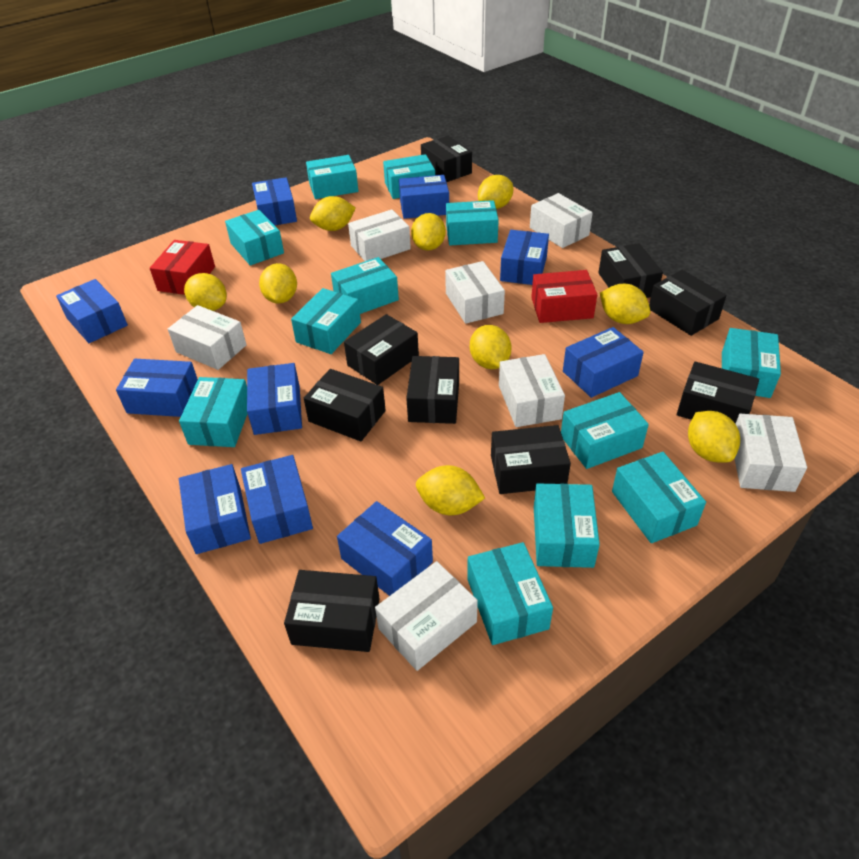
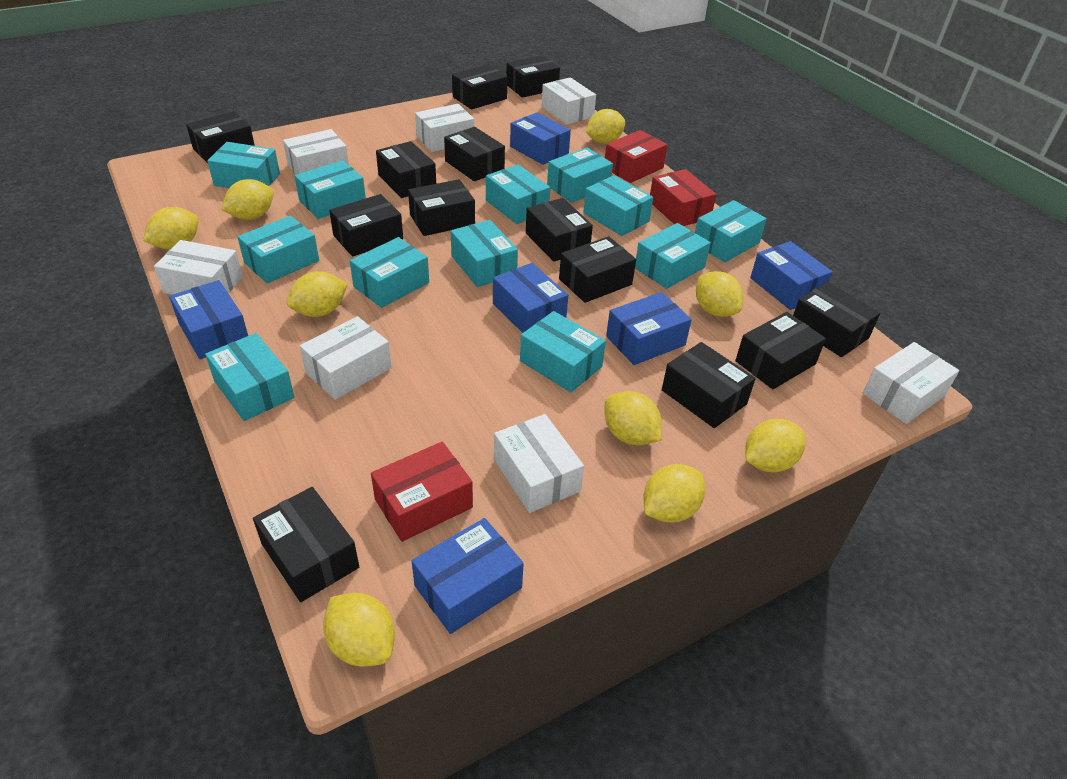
black box: [284,570,380,652] [304,369,386,441] [344,314,419,385] [406,356,459,424] [421,136,472,182] [491,425,571,494] [598,243,663,298] [649,270,726,336] [677,361,759,424] = 9 -> [186,111,255,163] [253,487,359,602] [329,194,403,256] [376,141,436,198] [408,179,475,236] [444,127,505,181] [452,65,507,109] [506,55,560,98] [526,198,593,262] [559,236,636,303] [662,342,756,428] [735,312,826,389] [793,282,880,357] = 13
blue box: [56,279,128,343] [116,359,198,417] [179,464,251,554] [241,455,313,544] [247,363,302,435] [252,177,297,225] [337,501,433,596] [399,175,449,219] [500,230,549,285] [563,327,644,398] = 10 -> [169,280,248,359] [412,518,524,634] [493,263,568,333] [510,112,571,165] [606,292,692,365] [750,241,833,310] = 6
red box: [150,240,215,295] [531,270,597,323] = 2 -> [371,441,473,542] [605,130,668,183] [650,169,717,226] = 3

